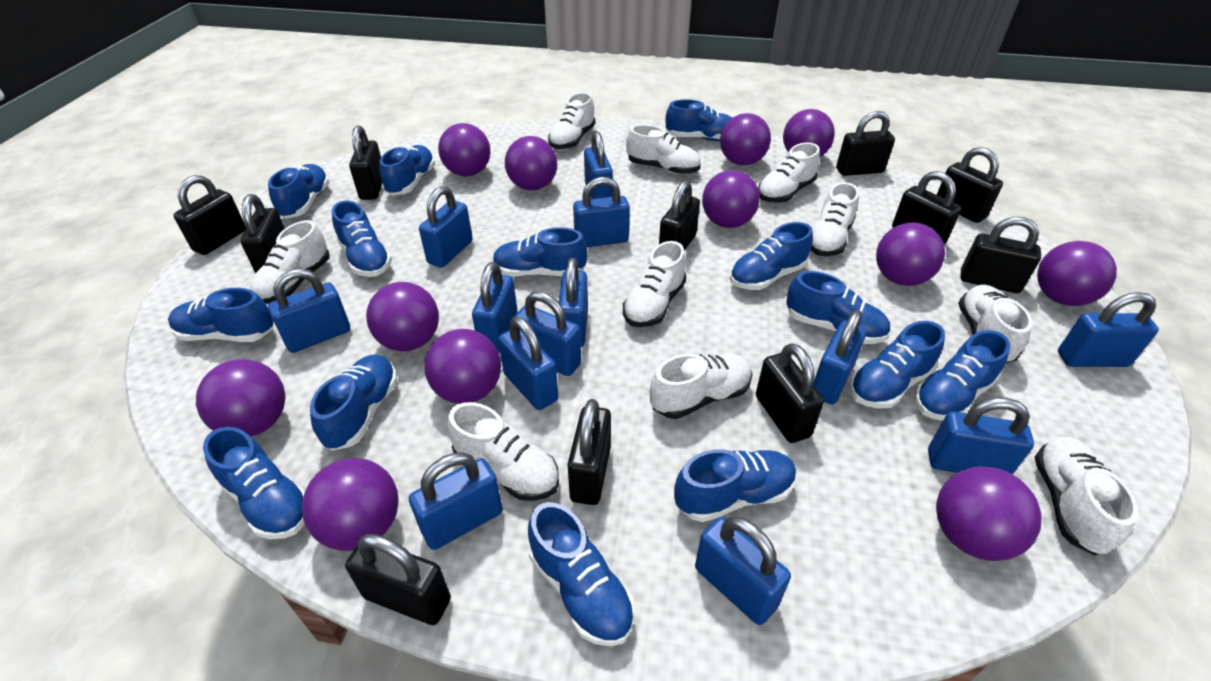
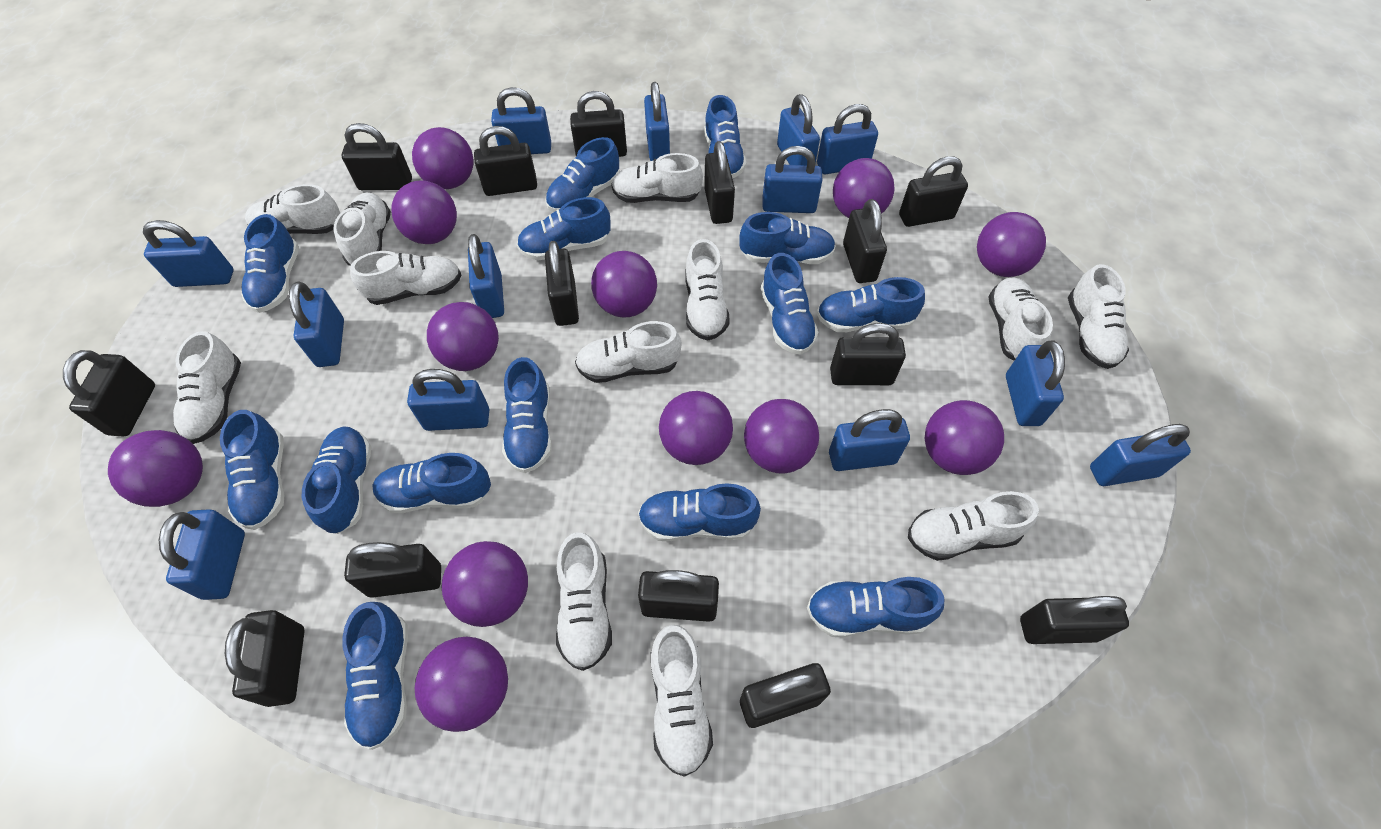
black padlock: [173,175,246,255] [240,194,285,273] [345,534,451,625] [349,125,382,200] [567,399,611,505] [659,181,700,251] [756,343,824,443] [836,111,895,176] [892,171,961,244] [937,147,1003,223] [960,217,1041,293] = 11 -> [63,350,155,436] [225,610,305,707] [341,123,412,190] [344,542,441,598] [474,126,537,196] [545,241,579,326] [570,91,627,157] [638,570,719,622] [704,141,735,224] [740,663,831,728] [830,323,906,385] [843,199,887,283] [899,156,968,227] [1020,596,1129,644] = 14
white shoe: [250,220,330,304] [447,402,559,501] [548,92,596,150] [623,241,686,327] [626,124,701,174] [650,354,753,419] [758,142,820,203] [811,182,859,256] [958,285,1032,363] [1034,437,1138,556] = 10 -> [173,331,241,444] [245,184,340,234] [334,192,391,266] [350,251,461,305] [556,532,612,671] [575,321,682,383] [611,153,703,203] [651,624,713,777] [685,239,730,341] [908,491,1039,561] [988,277,1053,361] [1068,264,1129,369] = 12

